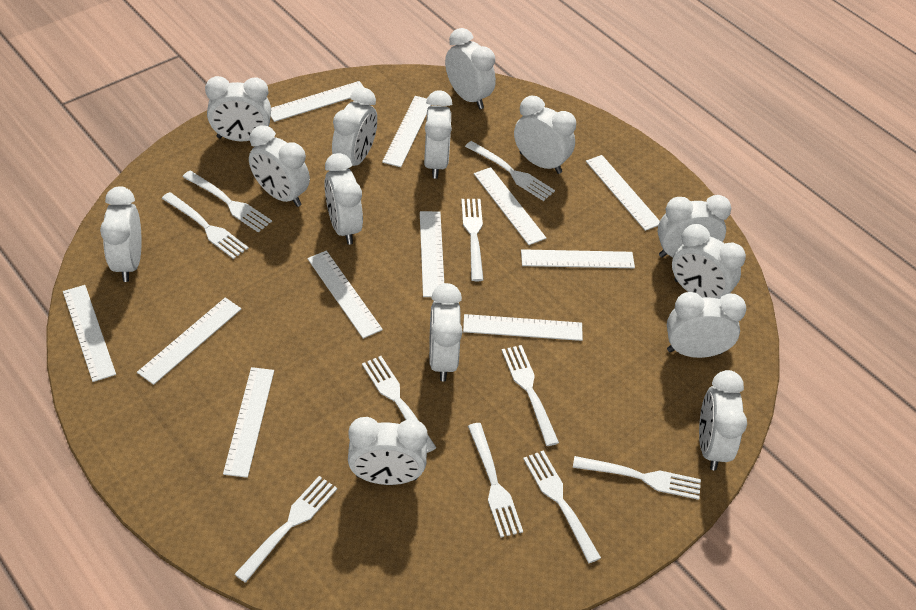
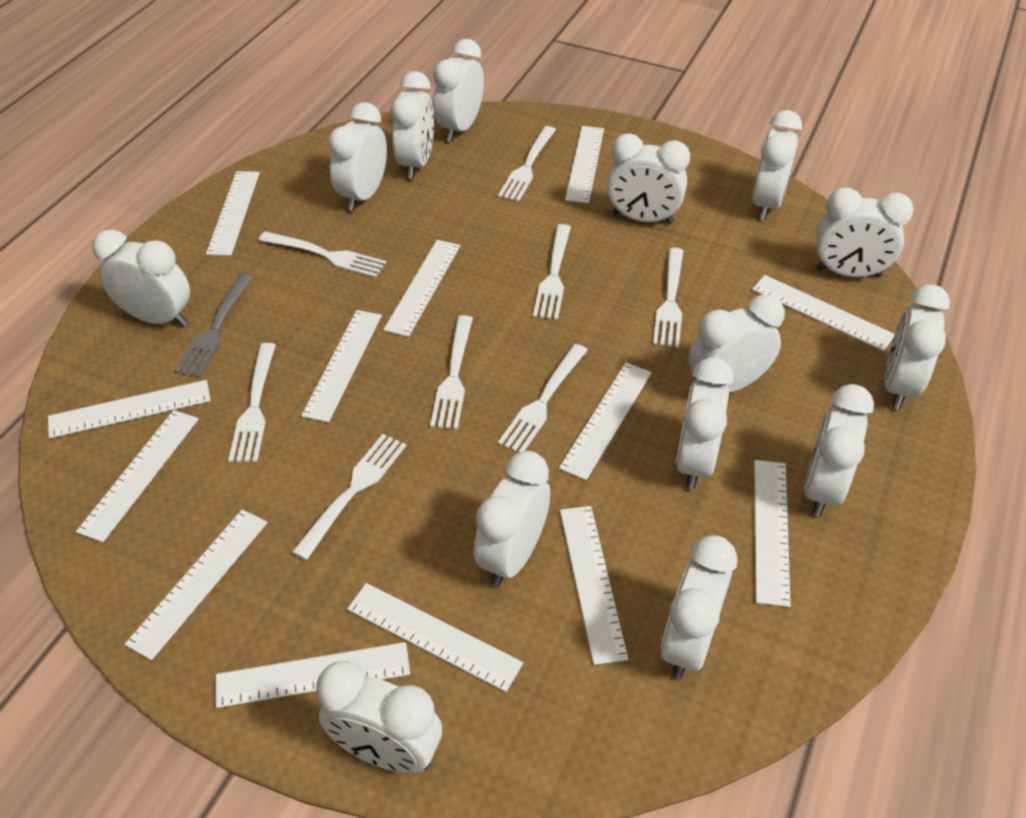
grey fork: none = 0 -> [175,273,253,378] = 1
white fork: [162,192,248,259] [183,171,272,232] [234,476,337,583] [362,356,436,453] [461,199,484,281] [465,141,555,201] [468,423,523,538] [502,345,559,446] [523,450,601,563] [573,456,701,500] = 10 -> [228,343,276,462] [259,232,386,278] [292,434,406,560] [430,315,473,429] [498,126,556,202] [498,344,588,452] [533,224,571,320] [653,248,684,348] = 8
white ruler: [63,285,116,382] [137,298,242,385] [223,367,274,478] [271,81,364,122] [307,251,383,339] [382,96,431,167] [420,211,444,297] [463,314,583,341] [474,167,546,245] [521,249,635,268] [586,155,660,231] = 11 -> [48,380,211,438] [76,410,199,542] [125,509,268,660] [206,171,260,256] [216,642,410,708] [301,310,382,422] [347,583,523,692] [383,240,460,337] [559,363,652,480] [560,506,628,665] [565,126,604,203] [752,275,895,351] [754,460,791,607] = 13

